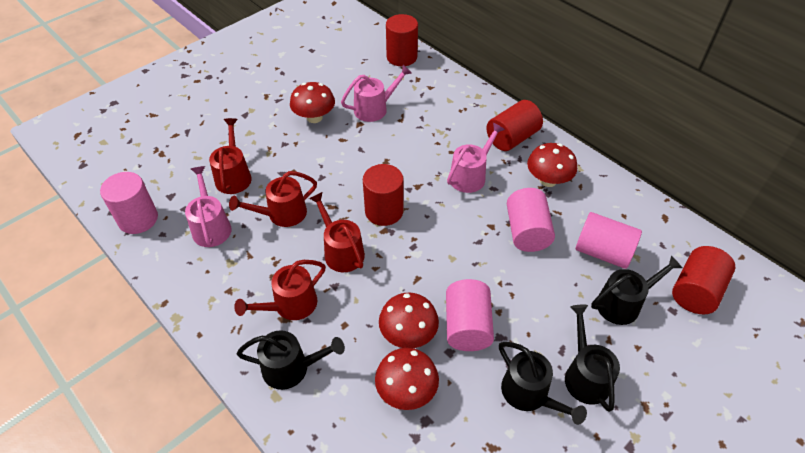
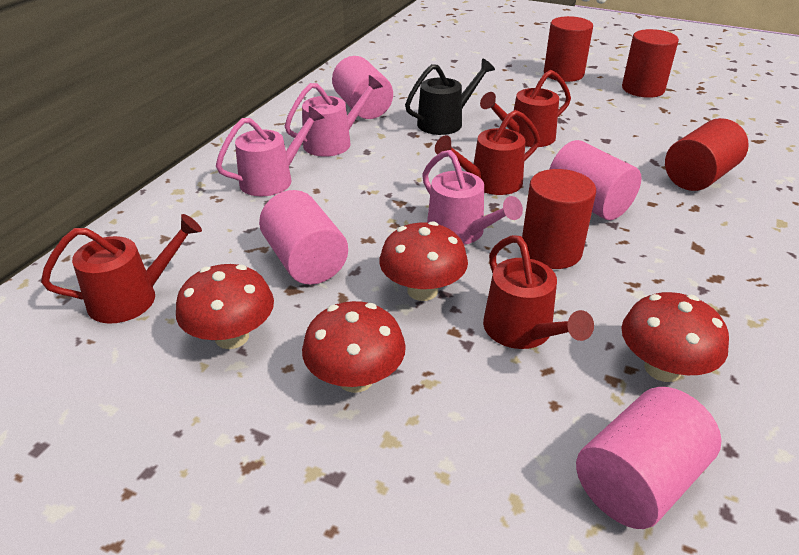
black watering can: [237,330,345,390] [499,342,587,425] [565,304,620,412] [591,255,682,325] = 4 -> [405,59,495,135] = 1

